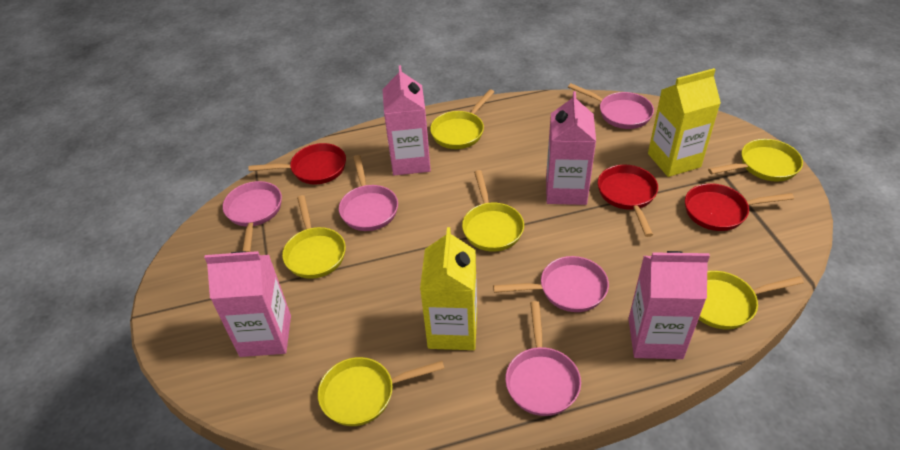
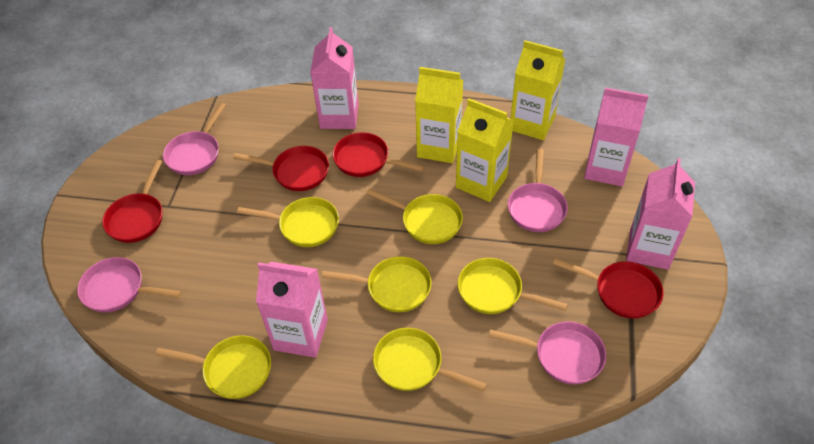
pink pan: [223,181,282,252] [339,155,398,231] [493,256,609,312] [505,301,581,416] [568,83,654,129] = 5 -> [77,257,182,313] [163,103,226,175] [488,321,606,385] [508,149,568,232] = 4
red pan: [248,143,346,184] [598,165,658,237] [685,183,794,231] = 3 -> [102,160,162,243] [233,146,329,191] [333,132,425,177] [553,258,664,319] = 4
yellow carton: [420,227,477,350] [648,68,721,177] = 2 -> [415,67,463,163] [456,98,514,202] [510,40,565,140] = 3

